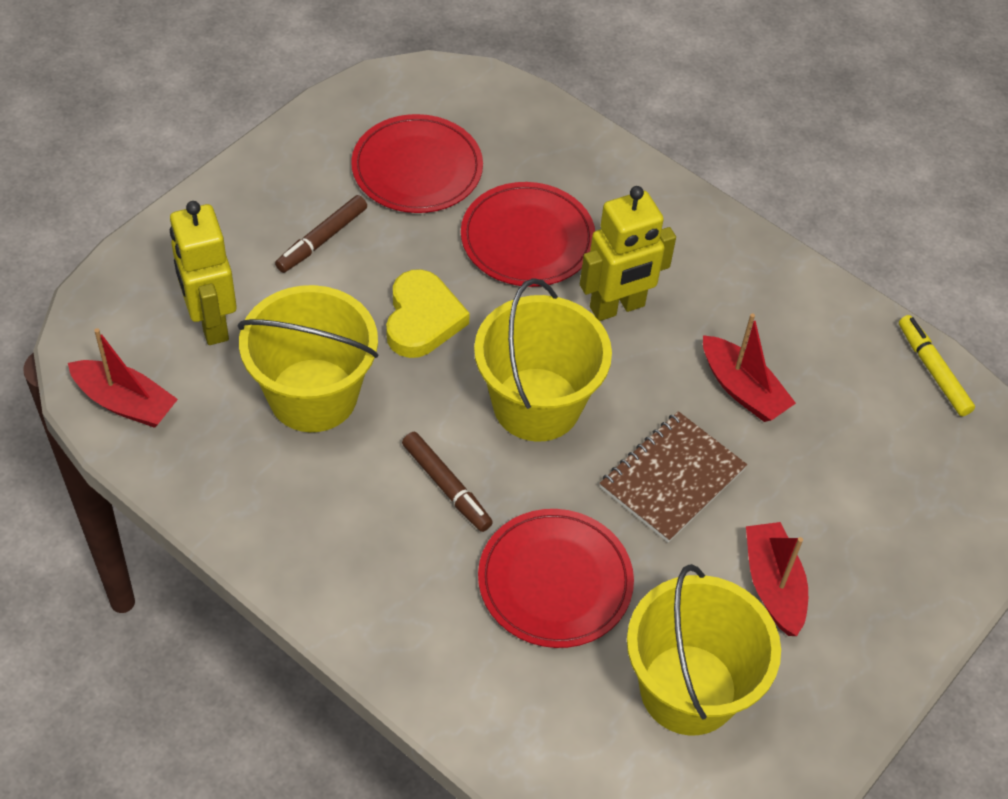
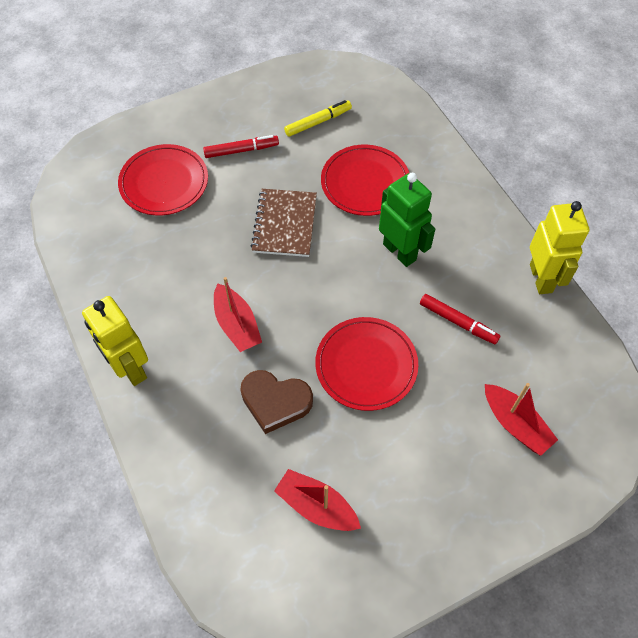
brown heart: none = 0 -> [240,370,313,434] = 1
brown marker: [275,195,367,273] [402,432,493,532] = 2 -> none = 0
green robot: none = 0 -> [379,173,435,267] = 1
red marker: none = 0 -> [203,135,279,158] [420,294,500,345] = 2
yellow bucket: [238,285,379,432] [474,278,612,442] [627,564,781,735] = 3 -> none = 0
yellow heart: [386,269,470,358] = 1 -> none = 0

